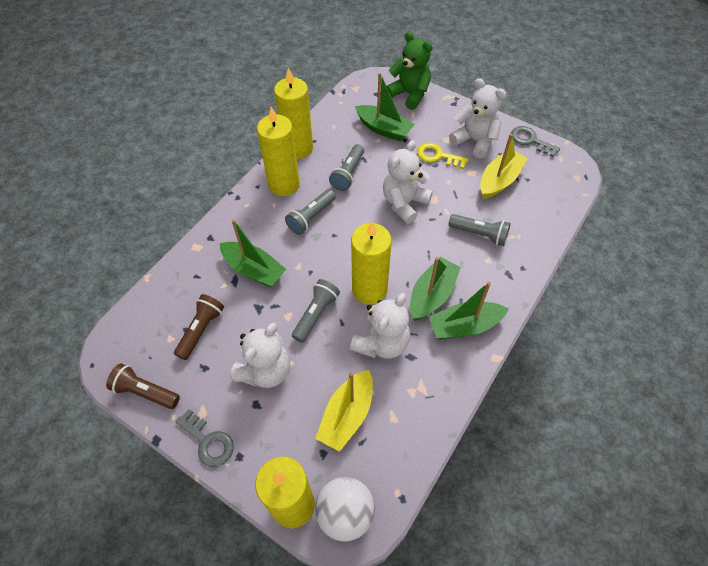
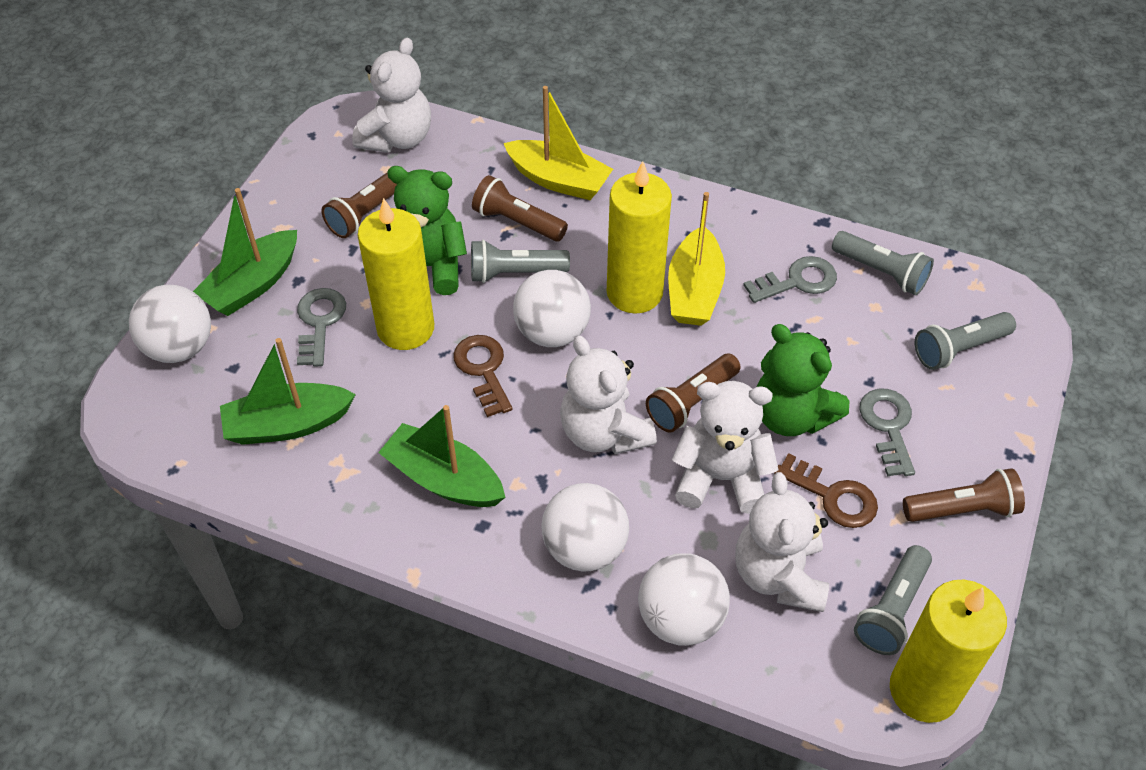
brown flashlight: [106,363,180,409] [174,294,224,360] = 2 -> [322,173,397,238] [472,175,568,241] [646,354,741,432] [903,468,1025,522] = 4
brown key: none = 0 -> [453,335,513,417] [774,453,878,528] = 2
green boat: [220,219,286,287] [355,73,415,141] [410,257,461,321] [429,281,508,339] = 4 -> [193,188,297,316] [220,338,356,445] [378,405,505,507] = 3
green teddy bear: [387,32,433,110] = 1 -> [387,166,467,295] [757,324,849,436] = 2
grey key: [176,409,234,467] [511,126,560,157] = 2 -> [297,288,346,367] [743,256,837,303] [859,389,915,476] = 3
white ball: [315,477,375,541] = 1 -> [129,285,211,363] [513,270,591,347] [541,483,629,572] [638,553,730,646] = 4
yellow candle: [255,456,315,528] [257,107,300,196] [274,68,313,159] [351,221,392,304] = 4 -> [358,198,434,350] [607,161,672,314] [890,580,1007,723] = 3
yellow key: [417,143,468,169] = 1 -> none = 0

